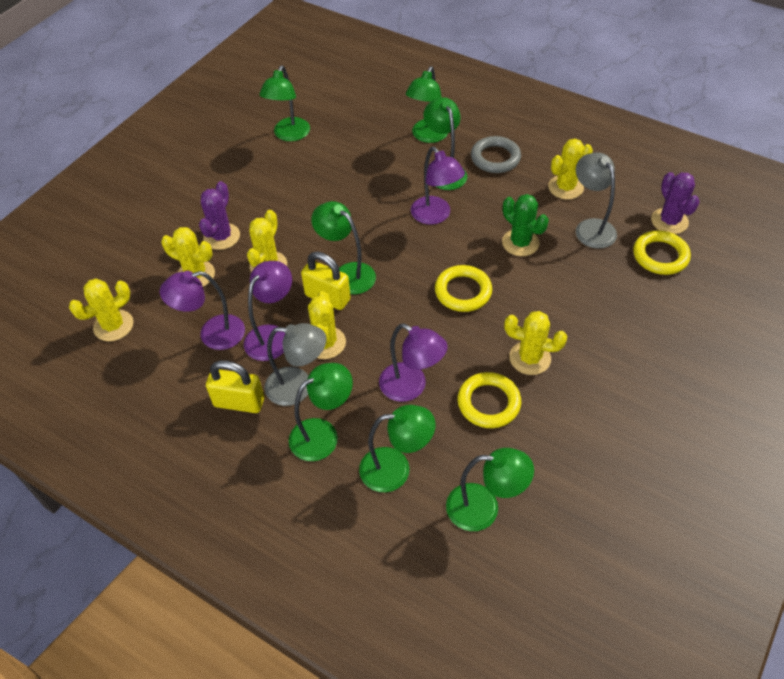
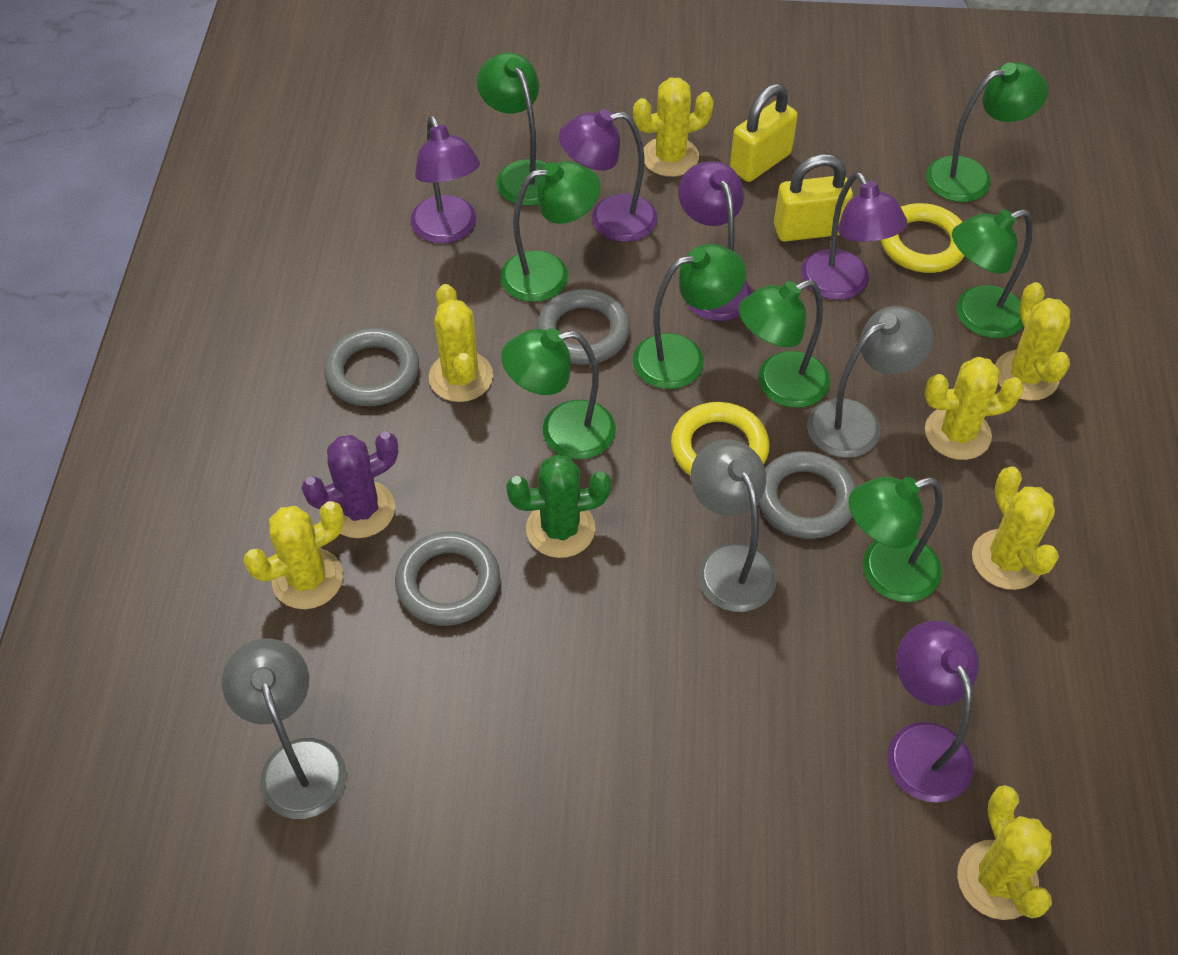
green lamp: [259,65,310,141] [289,363,353,461] [311,201,376,294] [359,405,435,492] [406,66,448,143] [423,97,467,190] [446,448,534,531] = 7 -> [477,52,548,206] [500,161,601,302] [501,328,616,459] [633,244,746,389] [739,280,830,408] [849,476,943,602] [926,62,1048,202] [952,209,1033,338] = 8
grey lamp: [264,323,326,406] [576,152,617,249] = 2 -> [222,639,347,819] [691,439,777,612] [807,306,933,458] = 3
grey ring: [471,136,521,173] = 1 -> [324,328,419,406] [395,532,500,626] [537,289,630,365] [758,451,856,539] = 4
purple cactus: [199,181,240,250] [651,172,700,234] = 2 -> [302,431,398,538] = 1
purple lamp: [160,271,245,350] [244,261,292,361] [379,324,448,402] [411,147,465,225] = 4 -> [410,116,480,243] [559,109,658,242] [678,161,752,321] [801,172,907,300] [887,620,979,803] = 5
yellow cactus: [69,279,134,341] [161,227,215,287] [247,210,287,273] [308,291,346,359] [504,311,567,375] [548,139,593,199] = 6 -> [243,501,344,609] [429,284,493,402] [633,78,714,177] [924,357,1024,460] [957,785,1052,920] [972,466,1059,590] [995,282,1070,401] = 7
yellow ring: [435,265,492,312] [458,372,521,428] [633,230,691,275] = 3 -> [671,402,770,476] [881,203,965,273] = 2

